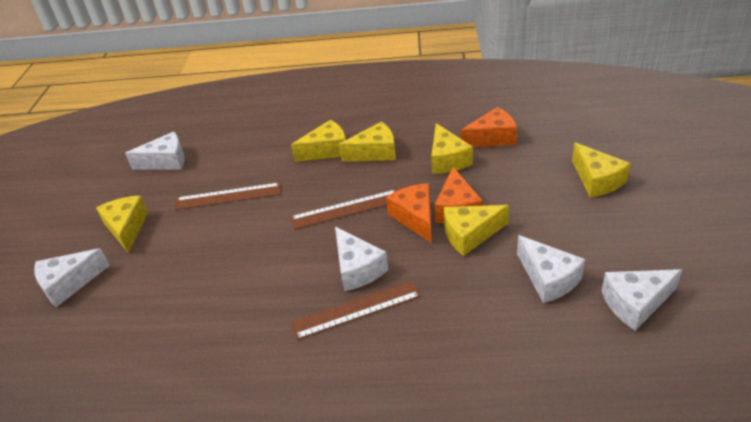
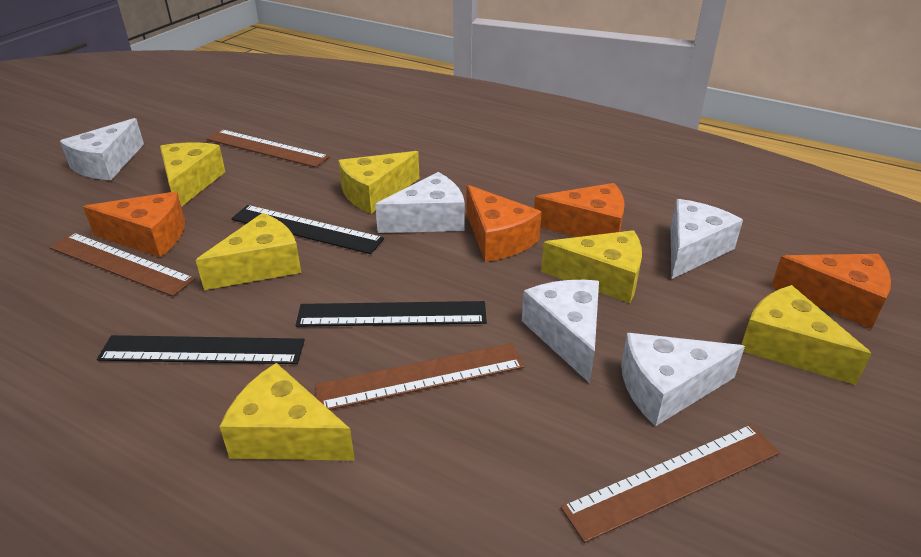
black ruler: none = 0 -> [97,335,305,364] [231,205,384,254] [296,301,487,327] = 3
brown ruler: [175,182,280,210] [291,189,397,230] [291,281,421,340] = 3 -> [49,233,195,297] [206,129,330,168] [315,343,525,410] [561,424,780,543] = 4
orange cheese: [386,183,432,243] [435,167,483,224] [460,107,517,147] = 3 -> [83,192,185,257] [466,185,542,262] [534,183,625,237] [771,254,891,329] = 4

